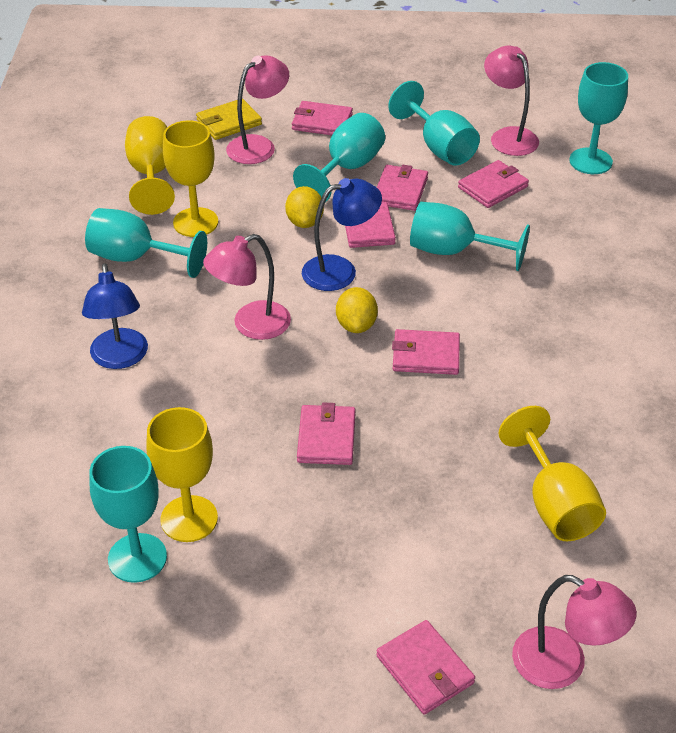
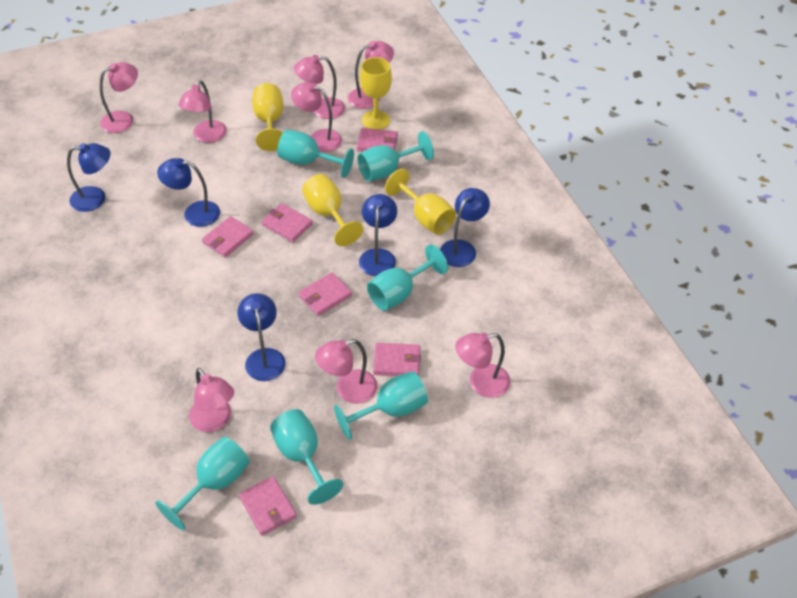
blue lamp: [82,263,148,369] [302,178,382,291] = 2 -> [67,143,110,212] [157,158,220,227] [237,293,285,381] [359,194,397,276] [440,188,490,267] = 5
pink lamp: [203,234,291,340] [226,55,289,164] [484,46,539,156] [512,575,637,689] = 4 -> [100,62,138,133] [178,80,227,143] [189,368,234,432] [291,82,342,152] [294,55,345,119] [315,339,377,404] [348,41,394,109] [455,333,510,398] = 8
pink wallet: [292,101,353,135] [297,403,356,465] [345,202,396,248] [376,620,475,715] [377,165,428,211] [392,329,460,375] [458,160,529,208] = 7 -> [202,216,254,257] [239,476,297,536] [262,203,313,242] [298,272,352,316] [357,128,398,152] [373,343,421,376] = 6
yellow lemon: [285,186,324,228] [336,287,378,333] = 2 -> none = 0
yellow wallet: [196,98,262,140] = 1 -> none = 0

